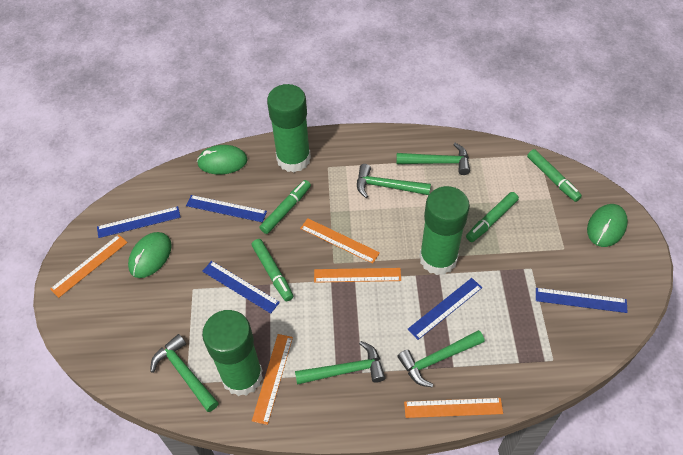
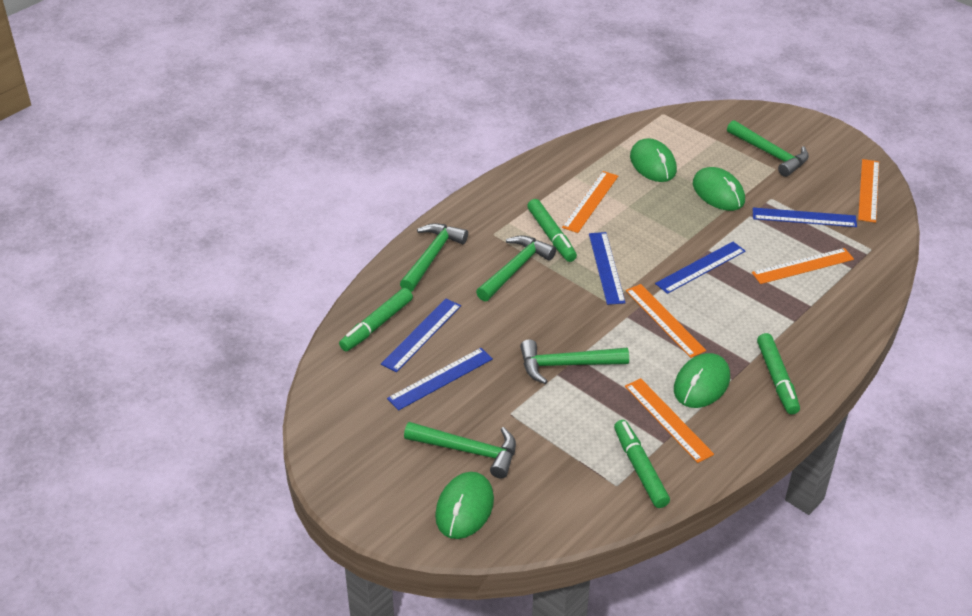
green glue stick: [202,310,263,396] [267,84,311,172] [419,186,470,275] = 3 -> none = 0
green mouse: [128,232,172,278] [197,145,248,174] [587,204,628,247] = 3 -> [435,472,494,539] [630,138,677,182] [674,353,730,408] [693,167,745,211] = 4

